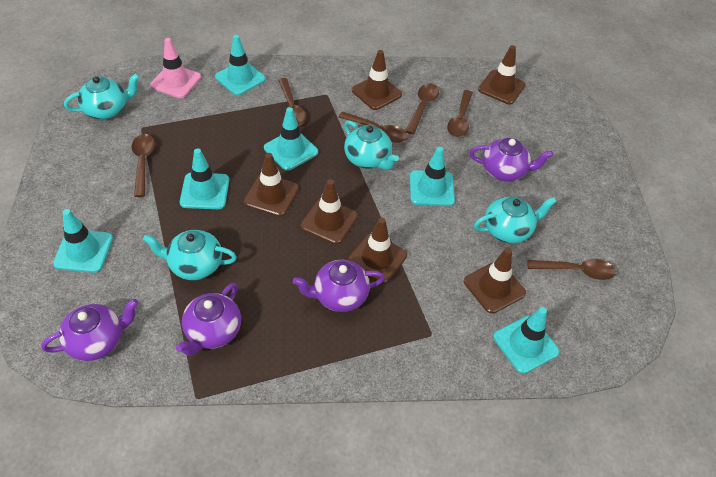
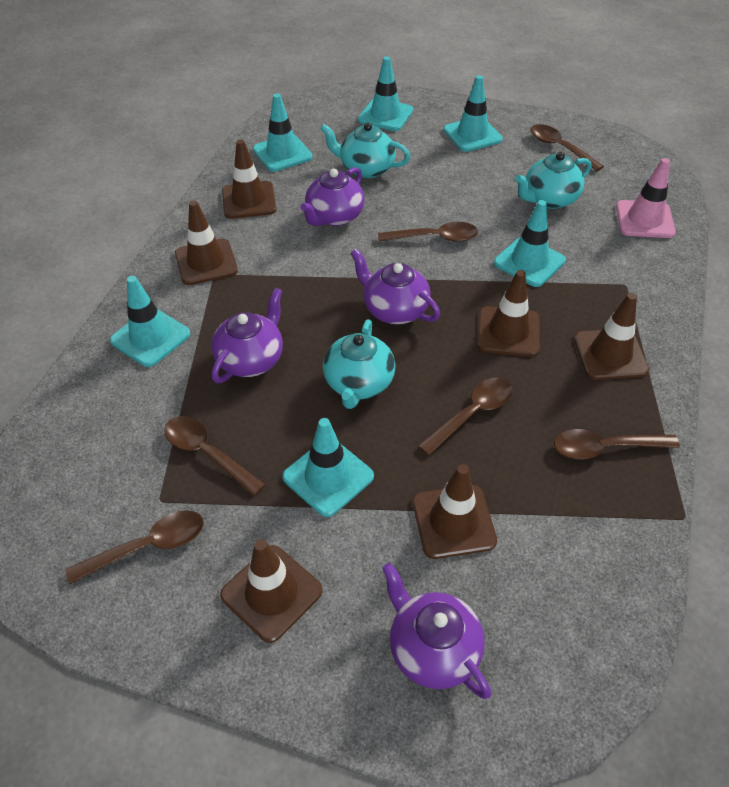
turquoise teapot: [64,73,140,119] [143,230,237,280] [344,120,399,170] [474,196,557,243] = 4 -> [320,122,410,178] [323,319,395,409] [515,152,591,209] = 3

